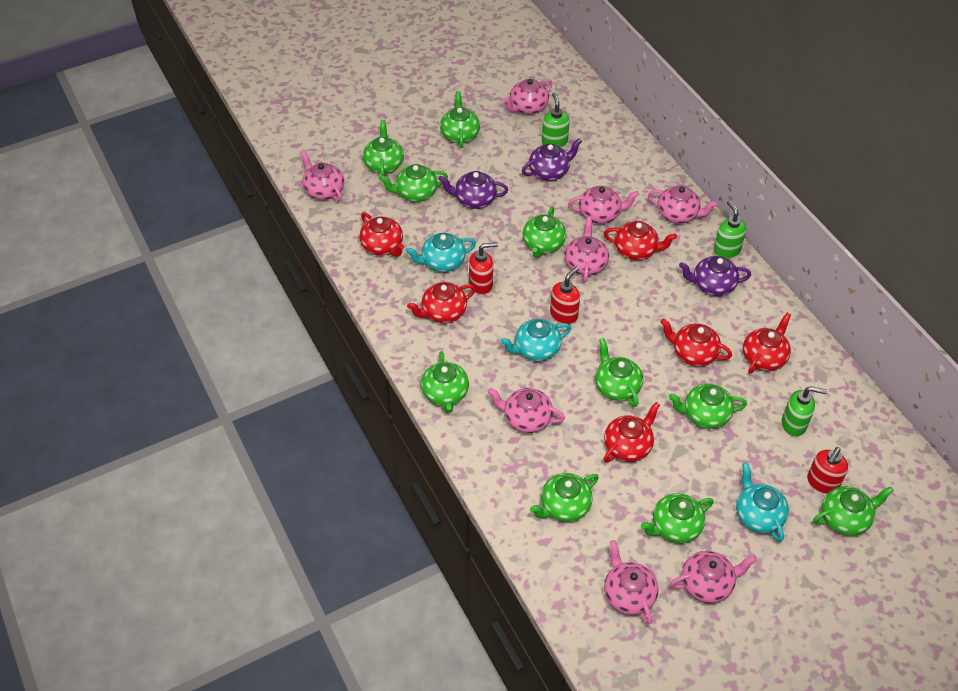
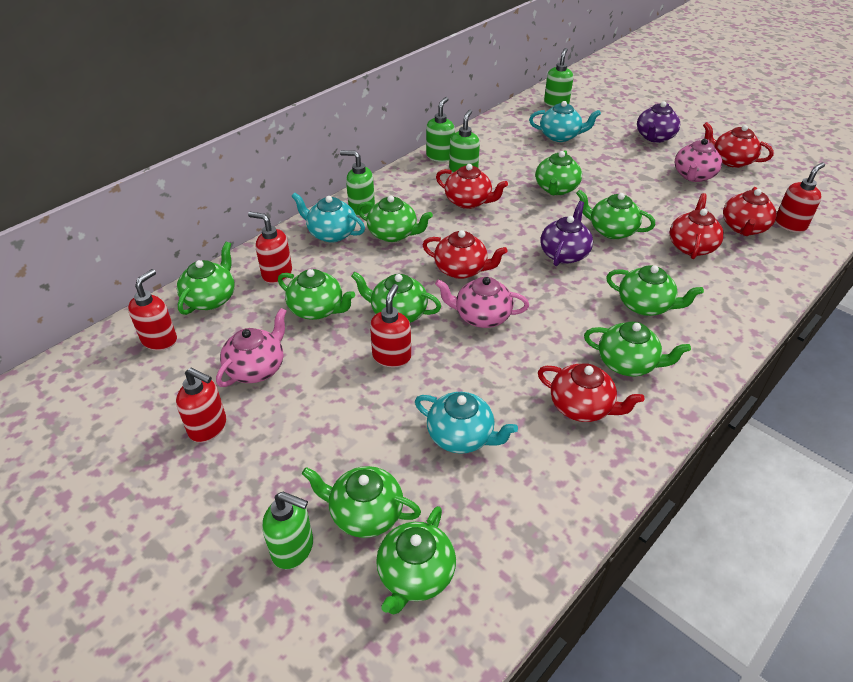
green soap dispenser: [542,92,570,148] [714,200,746,259] [782,386,827,437] = 3 -> [262,492,313,569] [340,150,375,216] [426,97,455,162] [449,110,480,173] [544,48,573,107] = 5
pink teapot: [300,150,344,201] [488,388,565,433] [502,79,552,115] [565,217,609,282] [568,186,639,224] [604,540,659,625] [648,186,718,224] [670,551,757,603] = 8 -> [216,308,287,387] [435,277,529,328] [675,139,722,182] = 3
purple teapot: [439,171,508,209] [522,139,582,181] [679,256,751,296] = 3 -> [540,201,593,266] [637,101,680,143] = 2
red soap dispenser: [469,242,498,295] [550,266,580,324] [807,447,848,494] = 3 -> [128,269,177,351] [176,368,226,443] [248,212,292,284] [370,284,411,367] [775,162,825,233] = 5

